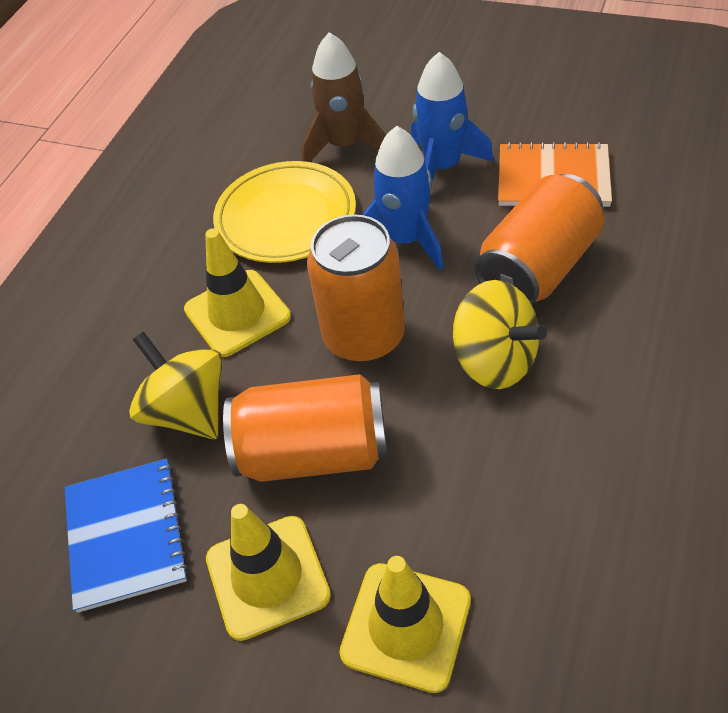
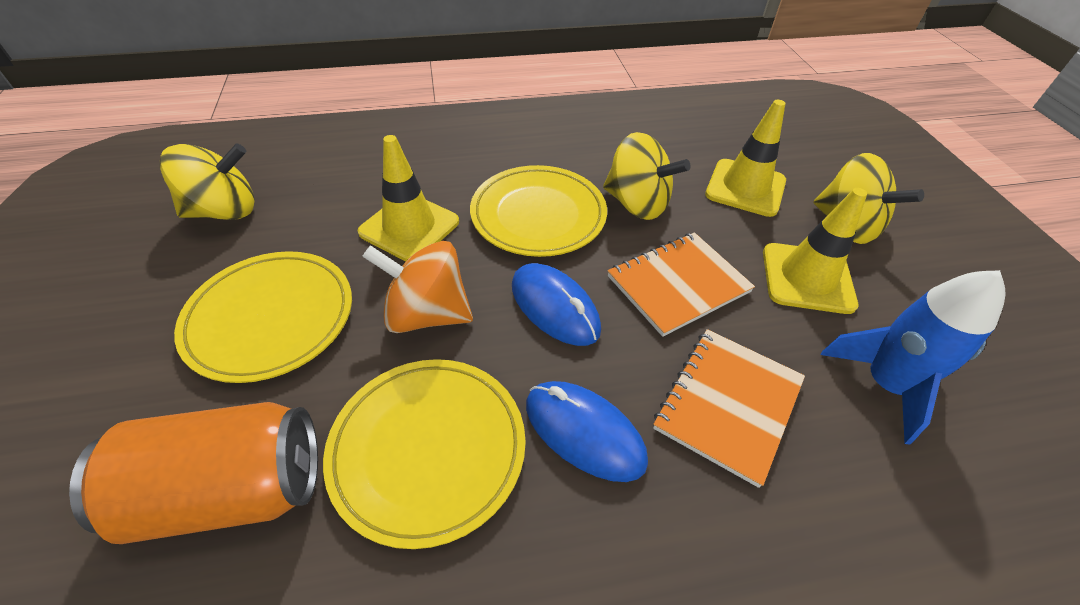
blue mouse: none = 0 -> [512,263,601,346] [526,381,648,482] = 2
blue notebook: [65,459,189,613] = 1 -> none = 0
blue rocket: [362,126,443,270] [411,52,494,181] = 2 -> [820,270,1006,445] = 1
brown rocket: [302,32,386,162] = 1 -> none = 0
orange can: [223,374,387,482] [307,215,405,363] [475,174,604,305] = 3 -> [69,402,318,544] = 1
orange notebook: [498,142,612,207] = 1 -> [608,232,755,337] [653,329,805,488] = 2
orange spinning top: none = 0 -> [362,241,473,333] = 1
yellow plate: [213,161,356,263] = 1 -> [174,251,352,383] [323,359,526,549] [470,165,607,257] = 3
yellow spinning top: [129,332,223,439] [453,280,547,389] = 2 -> [160,144,255,220] [603,132,691,220] [814,153,924,244] = 3

